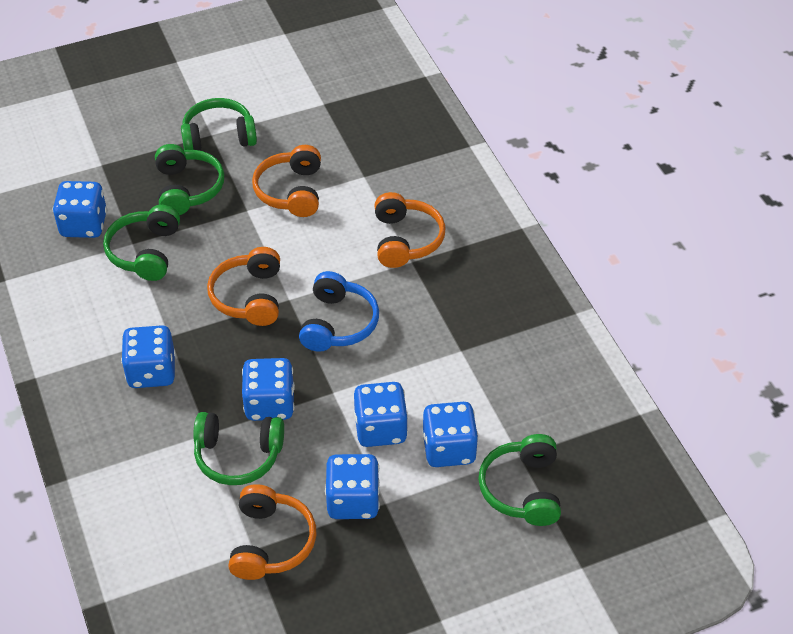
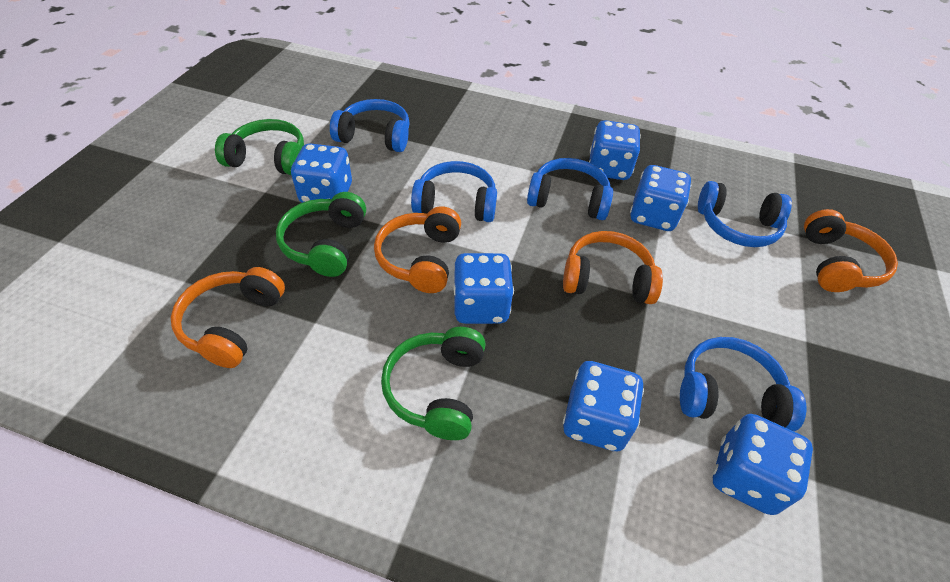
blue headphones: [299,271,379,352] = 1 -> [330,99,410,152] [411,161,497,222] [527,158,613,220] [680,337,806,431] [698,181,792,247] = 5
green headphones: [103,205,180,281] [155,144,224,215] [181,98,257,151] [193,412,284,485] [478,434,561,526] = 5 -> [215,119,304,175] [276,192,366,277] [381,327,486,440] = 3

